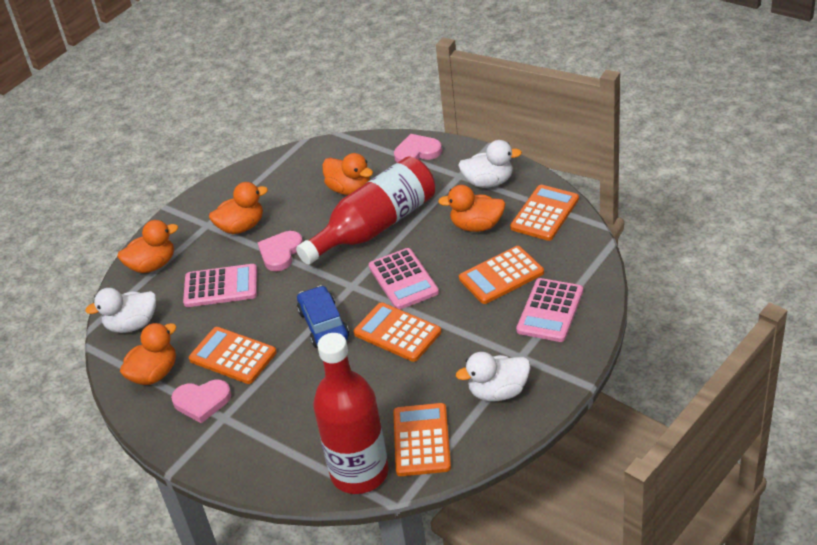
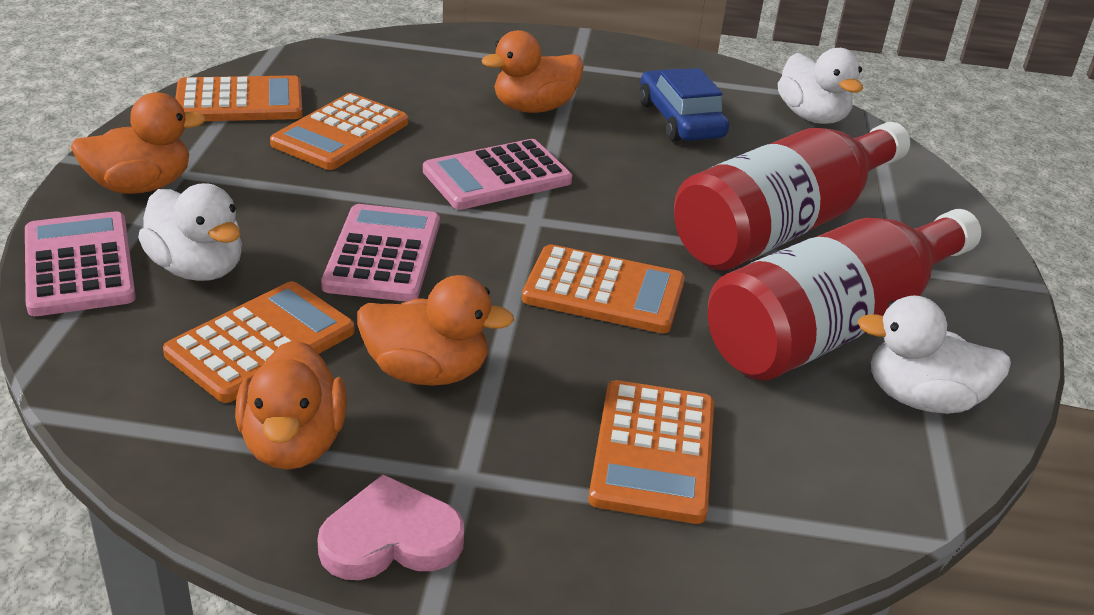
orange duck: [118,220,178,273] [120,323,177,385] [209,182,268,234] [322,153,373,195] [438,185,506,232] = 5 -> [71,92,206,194] [235,340,347,470] [357,275,514,386] [482,30,584,113] = 4
pink heart: [171,380,231,423] [258,231,303,271] [394,134,442,163] = 3 -> [317,474,464,580] = 1

